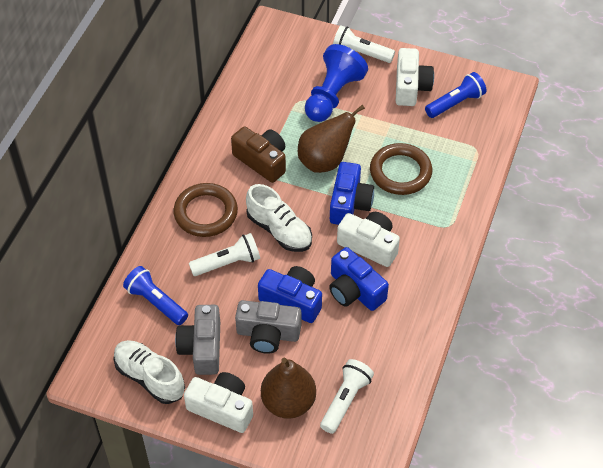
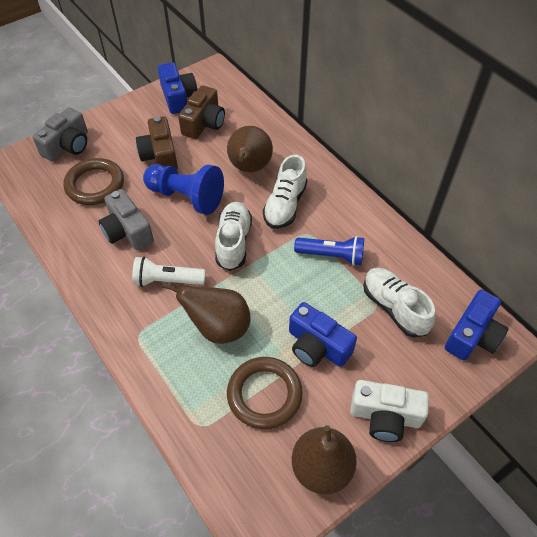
blue flashlight: [123,266,188,325] [425,72,486,118] = 2 -> [294,236,364,266] = 1
brown camera: [231,126,286,183] = 1 -> [136,116,178,169] [178,85,225,139] = 2
brown pear: [261,358,316,419] [298,105,365,173] = 2 -> [162,282,251,344] [227,126,273,172] [292,425,357,495] = 3
white camera: [184,372,253,433] [337,212,400,267] [396,48,434,106] = 3 -> [350,380,429,442] = 1
white flashlight: [189,233,260,276] [320,359,374,434] [333,25,395,63] = 3 -> [132,257,206,287] = 1
white shoe: [113,340,185,404] [246,184,312,252] = 2 -> [215,202,252,271] [263,155,307,229] [363,268,436,338] = 3

